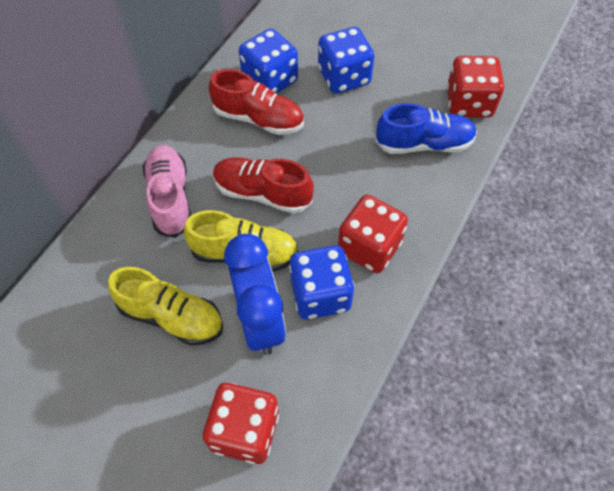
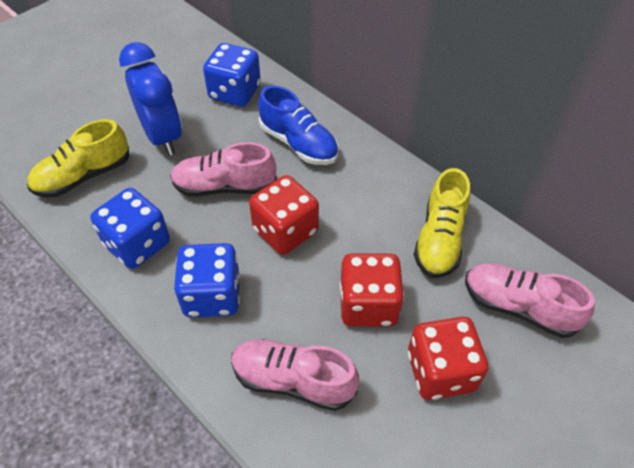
pink shoe: [143,145,191,238] = 1 -> [170,142,277,197] [231,339,359,411] [465,264,595,338] = 3
red shoe: [209,69,304,135] [213,157,314,214] = 2 -> none = 0

